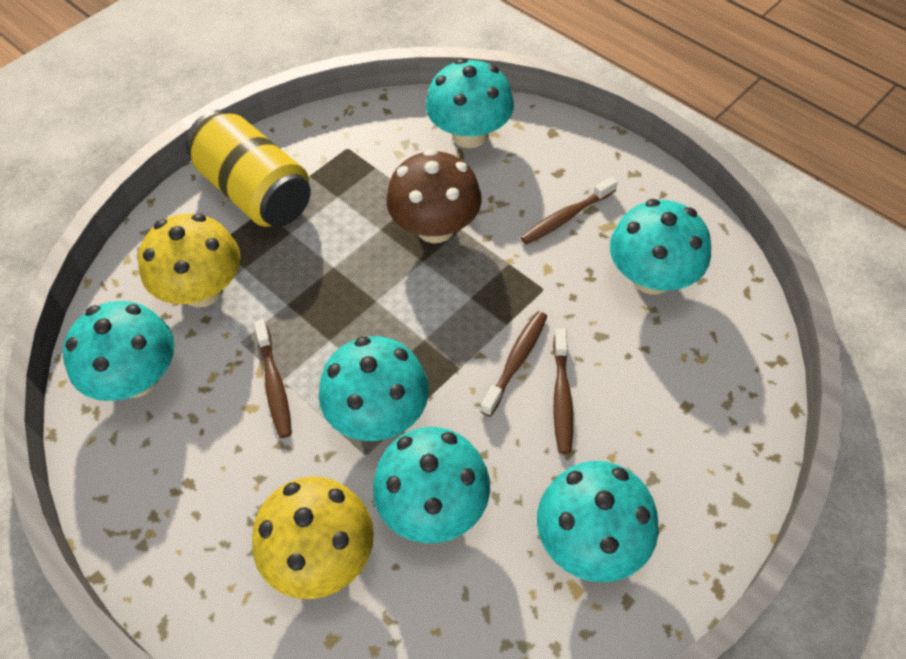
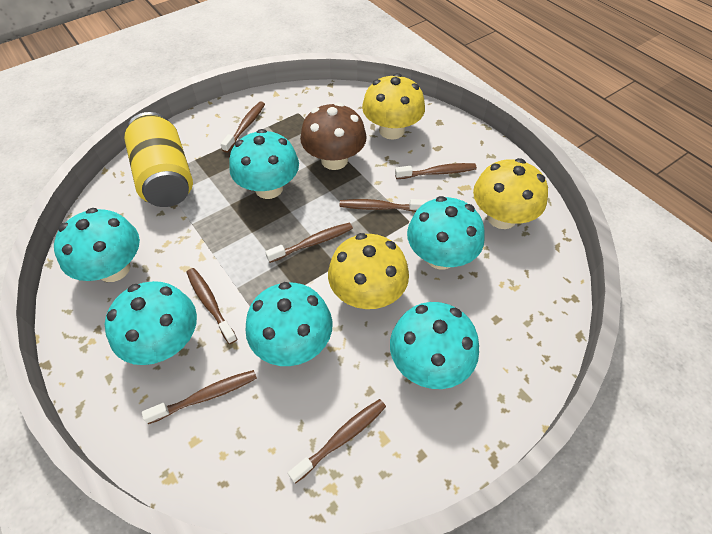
brown toothbrush: [254,319,292,438] [480,311,547,417] [520,177,618,245] [553,329,573,454] = 4 -> [142,370,257,424] [186,268,237,344] [221,102,265,153] [265,223,353,263] [288,399,386,484] [340,199,428,212] [395,163,477,179] = 7
yellow mushroom: [138,213,240,307] [252,477,374,599] = 2 -> [328,233,409,309] [362,73,425,139] [473,158,548,229] = 3

